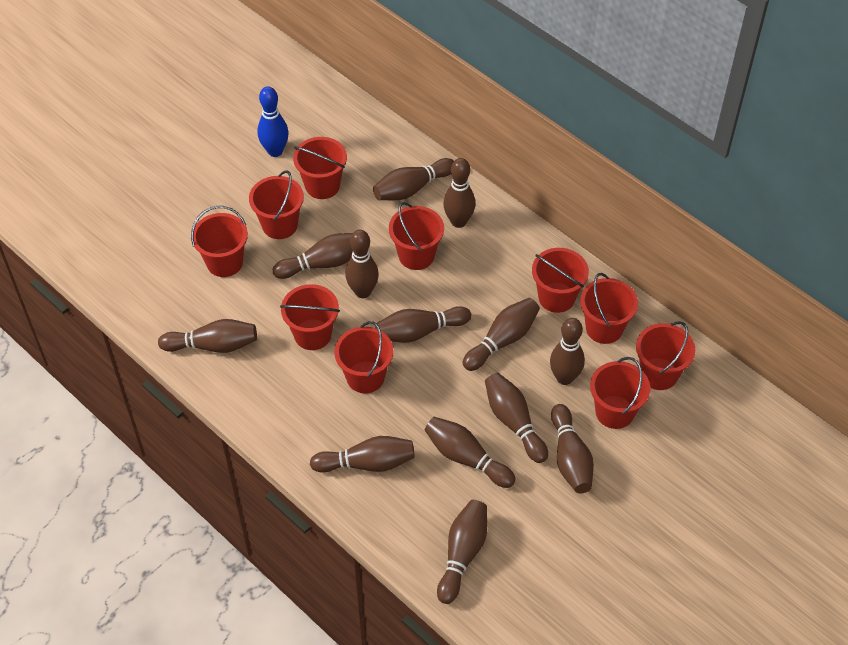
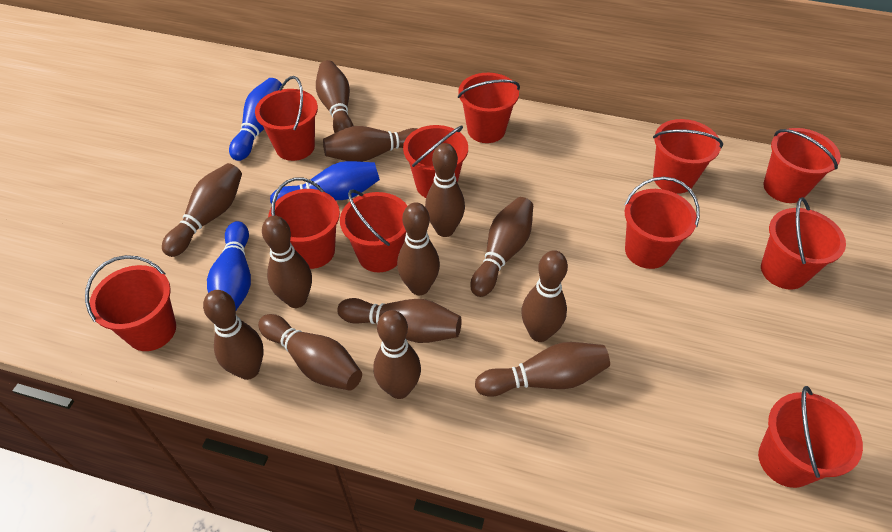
blue bowling pin: [257,86,289,157] = 1 -> [207,221,251,310] [229,78,282,161] [270,161,380,204] = 3
red bucket: [191,206,248,277] [249,170,304,239] [280,284,340,350] [293,137,347,199] [335,321,393,393] [389,202,444,270] [532,248,589,313] [580,273,638,344] [590,357,650,429] [636,321,695,390] = 10 -> [85,255,176,351] [255,76,318,161] [268,178,340,269] [340,189,407,273] [403,125,468,198] [458,73,520,143] [624,177,700,269] [653,119,723,194] [758,386,863,488] [761,197,846,290] [764,128,841,203] = 11

